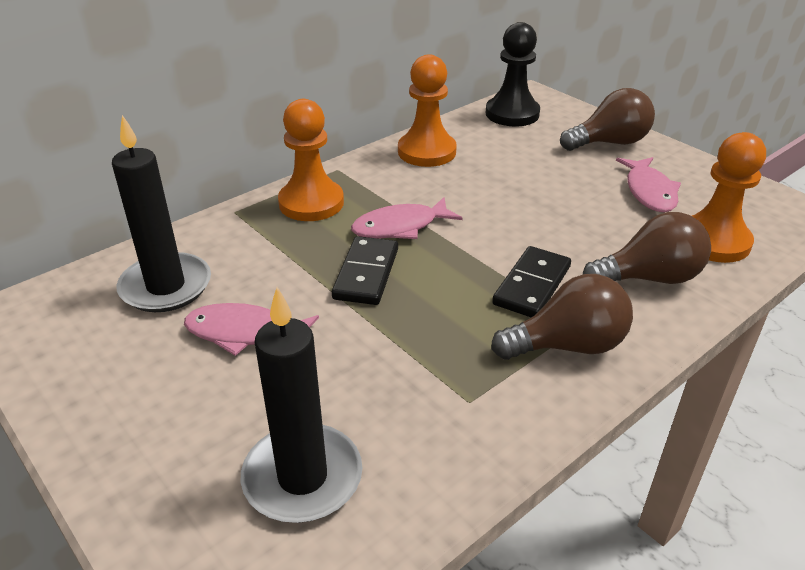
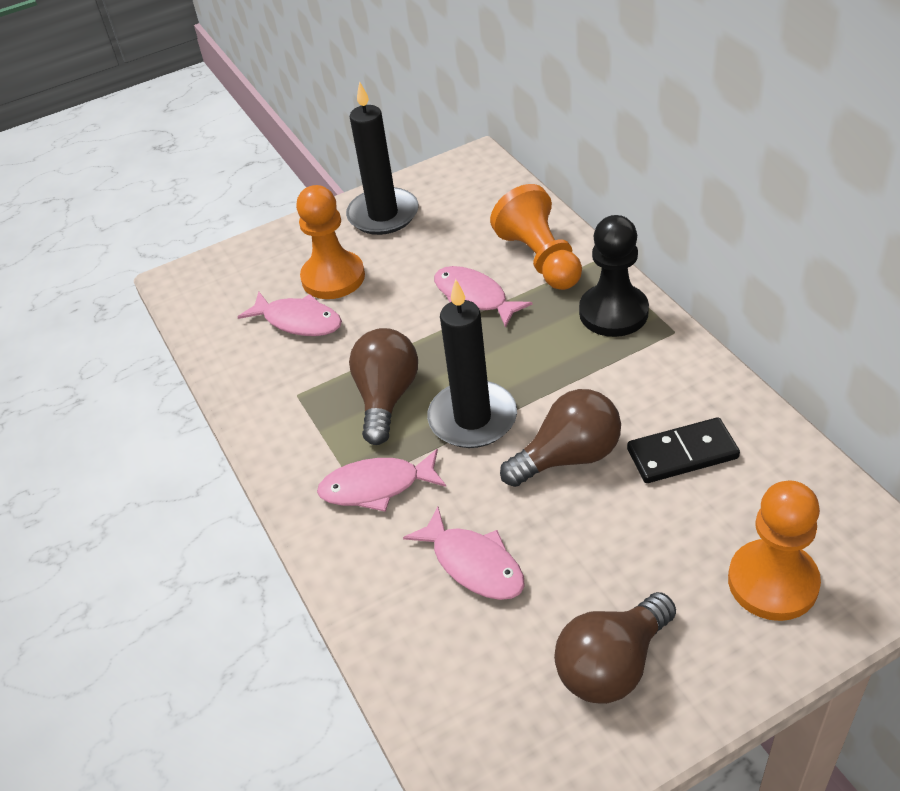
black domino: [332,236,398,305] [492,246,571,318] = 2 -> [627,417,740,483] = 1
pink fish: [184,303,319,356] [351,197,463,239] [616,157,681,212] = 3 -> [238,291,342,336] [317,449,446,512] [403,507,525,600] [434,266,533,328] = 4

